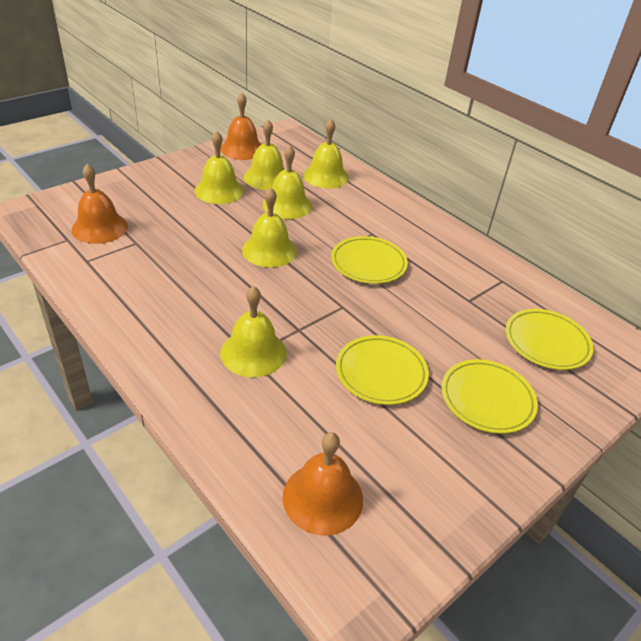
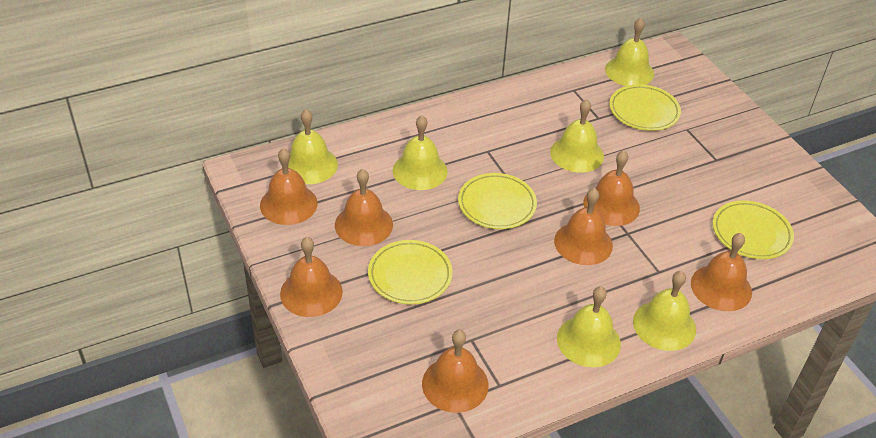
orange bell: [71,164,128,244] [220,93,261,160] [283,432,363,536] = 3 -> [260,148,318,225] [280,237,343,317] [335,169,393,246] [422,330,489,413] [554,188,613,265] [583,150,640,226] [691,233,752,311] = 7

